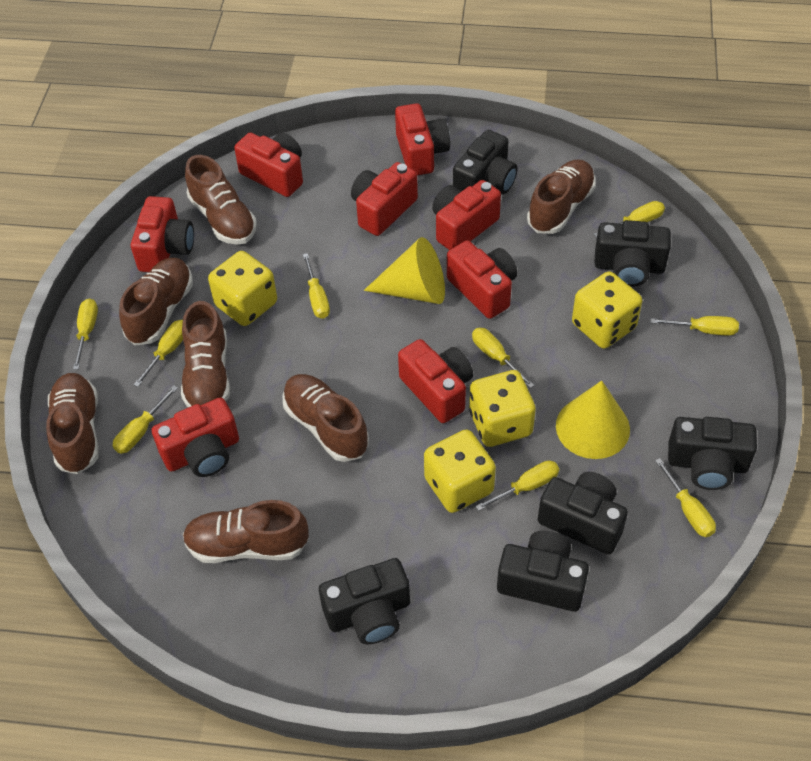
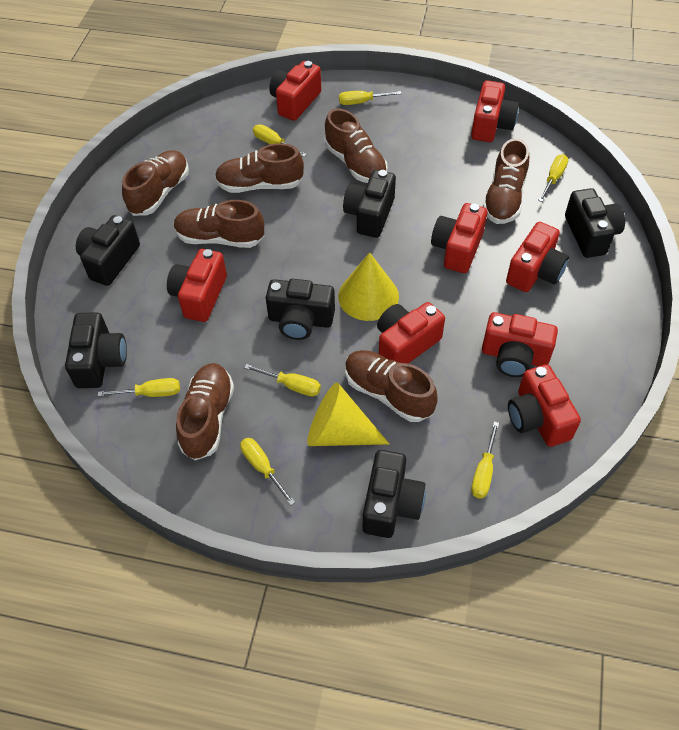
yellow dice: [208,251,277,326] [424,429,496,513] [469,370,536,447] [572,271,642,349] = 4 -> none = 0
yellow screwdriver: [73,299,98,370] [113,385,178,454] [134,320,183,387] [303,253,330,319] [472,328,535,388] [475,460,559,511] [594,201,665,238] [650,316,739,336] [655,458,716,537] = 9 -> [98,378,180,397] [240,438,295,505] [244,364,321,397] [253,124,307,157] [339,91,402,105] [471,421,499,499] [538,154,569,202] = 7

